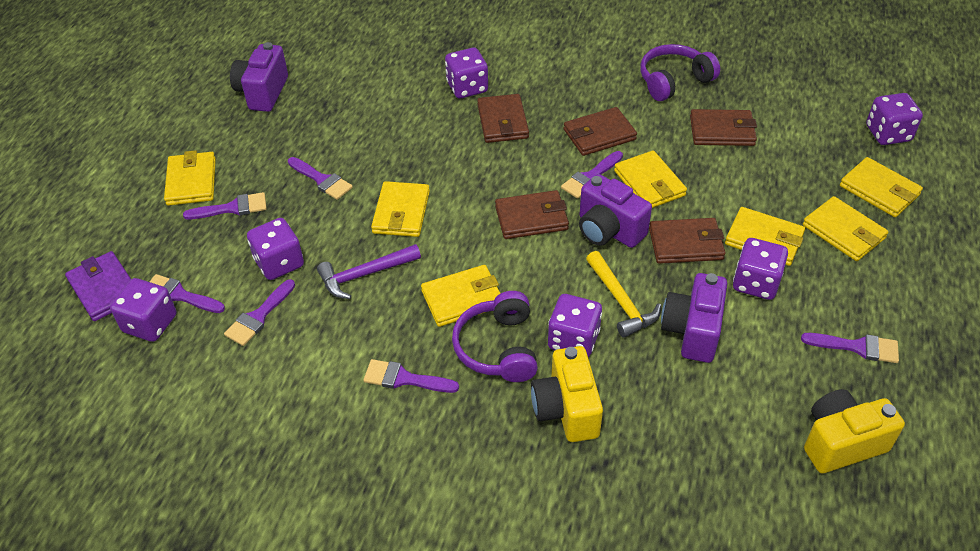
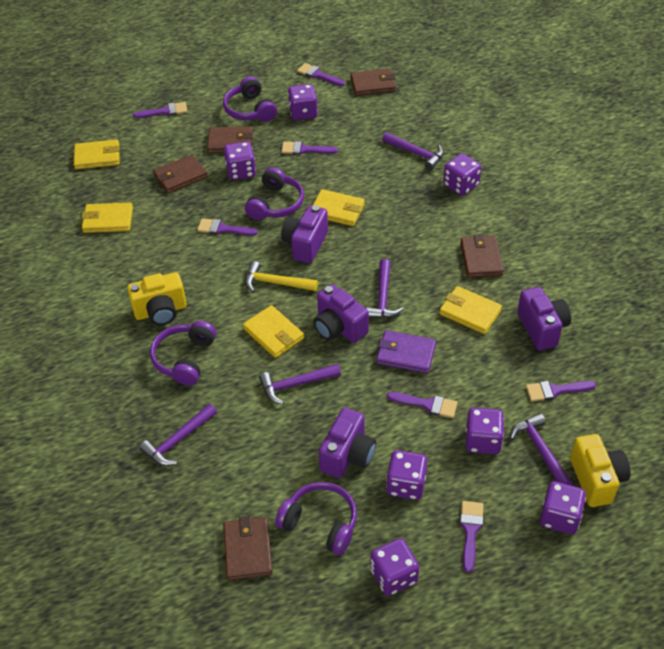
purple camera: [230,42,288,112] [579,174,652,248] [661,273,727,363] = 3 -> [281,205,328,263] [314,284,369,343] [319,407,376,478] [517,287,571,350] = 4
purple dice: [110,278,176,342] [247,218,304,280] [445,48,488,99] [548,294,602,357] [733,238,788,300] [866,93,923,145] = 6 -> [224,142,256,180] [288,84,318,120] [370,538,419,596] [386,450,427,500] [443,153,481,196] [466,408,504,454] [540,481,586,534] = 7
purple hammer: [317,244,421,299] = 1 -> [139,404,217,466] [259,364,341,404] [366,259,404,318] [382,132,444,170] [510,413,572,485] = 5
purple headphones: [452,291,538,382] [640,44,720,101] = 2 -> [150,321,216,386] [223,76,277,122] [245,167,304,220] [275,482,357,555] = 4
yellow wallet: [164,150,216,206] [371,181,430,237] [421,265,501,327] [614,150,687,208] [725,207,805,266] [803,196,888,261] [840,157,923,217] = 7 -> [74,139,120,169] [81,203,133,233] [243,305,304,358] [313,189,365,226] [440,286,502,334] = 5

